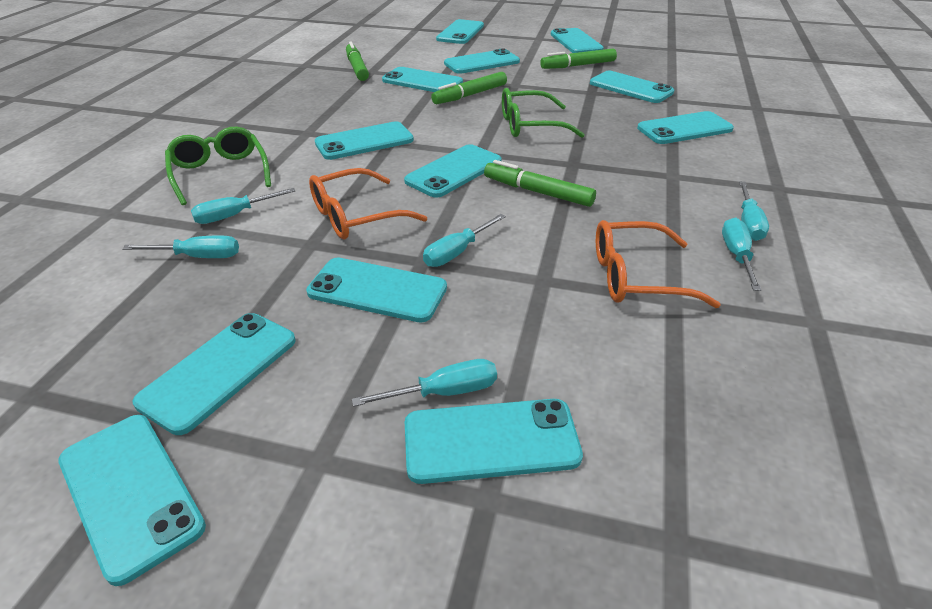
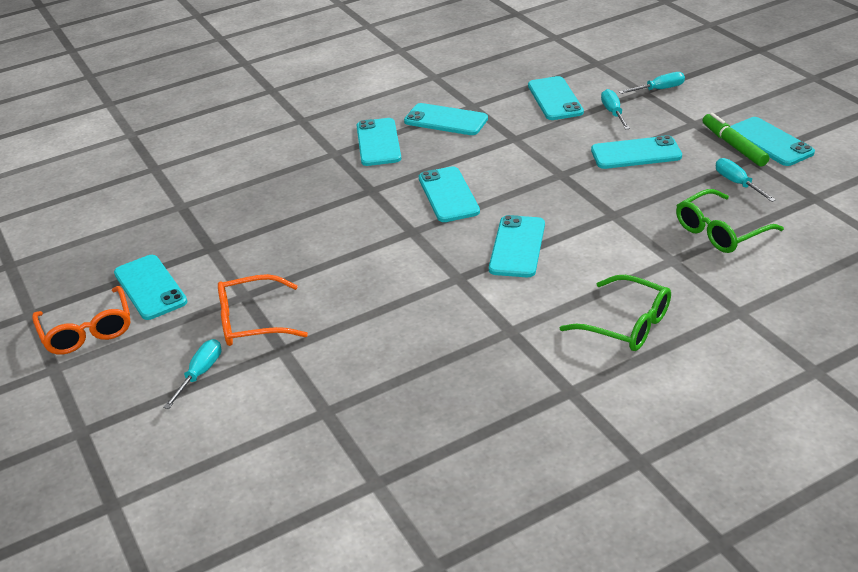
green marker: [346,42,369,81] [431,72,507,104] [484,160,596,207] [540,49,617,69] = 4 -> [703,113,769,166] = 1
turquoise phone: [58,415,206,586] [133,313,296,435] [306,257,447,323] [315,121,414,160] [382,67,463,92] [404,144,501,198] [405,399,583,484] [436,19,484,44] [444,48,520,74] [551,28,604,53] [590,71,674,103] [637,111,734,144] = 12 -> [114,255,188,320] [357,118,401,166] [404,103,488,135] [419,166,480,222] [489,215,545,277] [528,76,584,120] [591,135,682,169] [730,117,815,166] = 8
turquoise screwdriver: [123,236,239,258] [191,188,296,224] [352,359,497,407] [423,214,506,267] [722,218,762,291] [739,181,769,241] = 6 -> [163,339,222,409] [601,89,630,130] [619,72,685,94] [716,158,776,202] = 4

